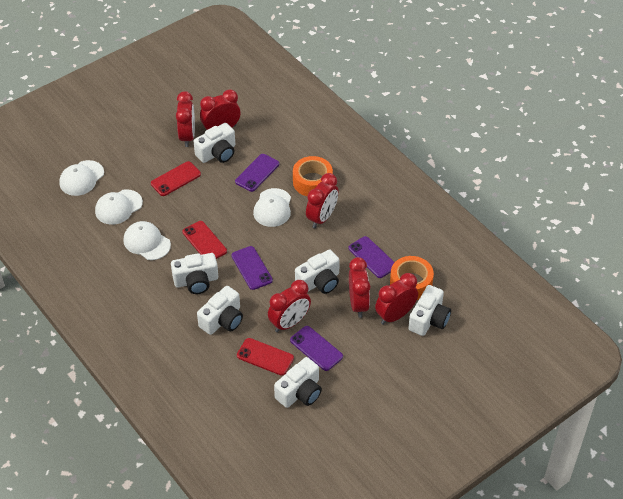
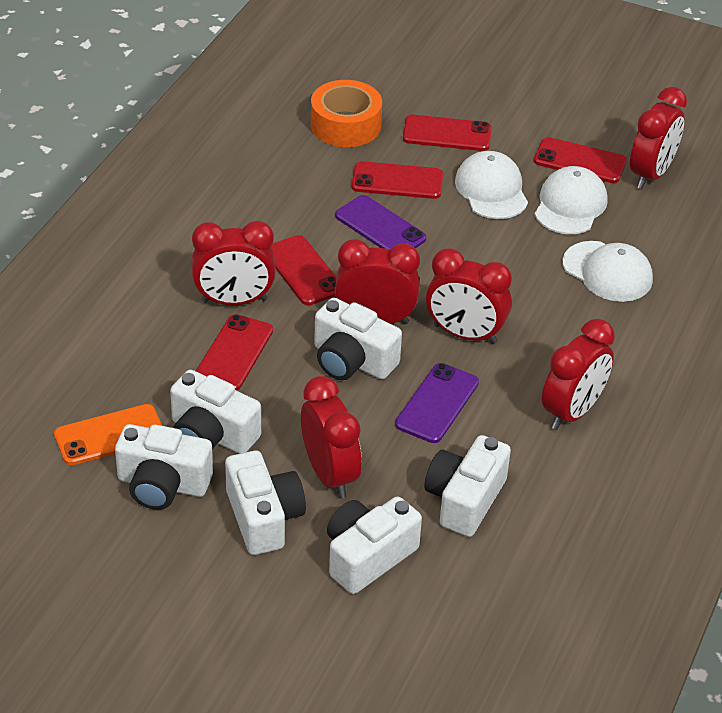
orange phone: none = 0 -> [54,404,162,465] = 1
orange tape: [293,156,333,196] [390,256,434,300] = 2 -> [311,80,382,147] = 1
purple phone: [231,246,273,290] [235,154,279,192] [290,326,343,371] [349,236,395,278] = 4 -> [335,195,427,250] [395,363,479,443] = 2
red phone: [151,161,201,196] [182,221,227,259] [237,338,294,376] = 3 -> [196,314,273,391] [271,235,337,305] [352,161,443,199] [403,115,492,151] [534,137,627,183] = 5
white cap: [59,160,104,196] [95,189,143,225] [123,221,171,260] [253,188,291,227] = 4 -> [455,151,528,219] [535,166,608,234] [563,241,653,302] = 3

